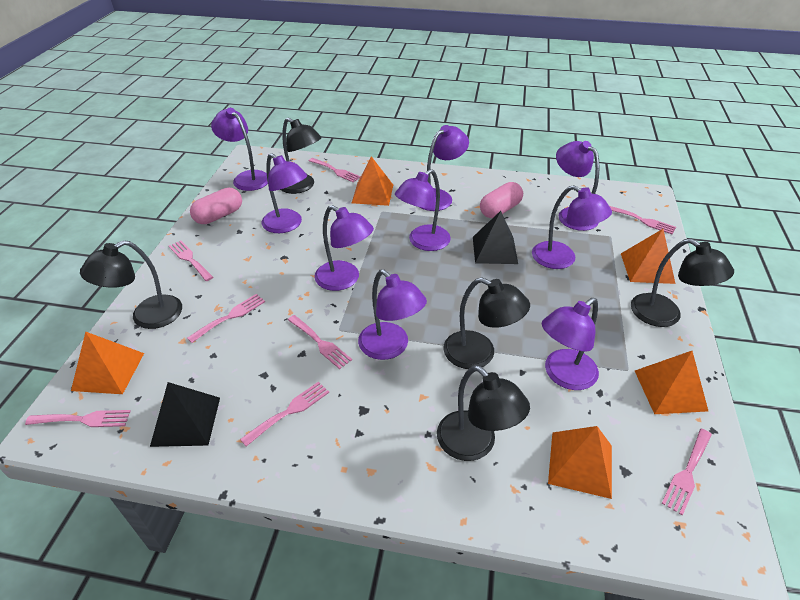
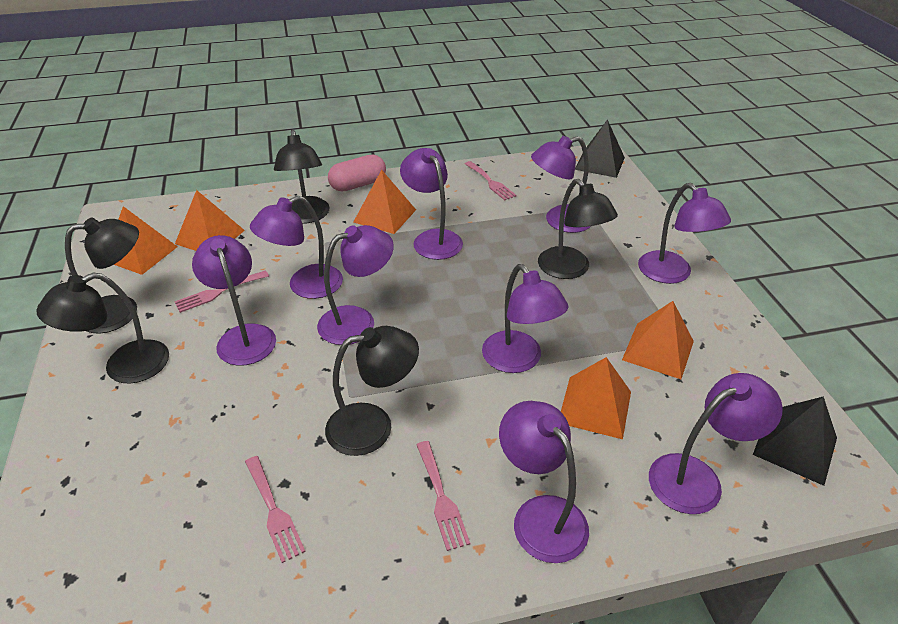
pink capsule: [190,188,242,224] [480,182,523,218] = 2 -> [328,155,386,191] = 1
pink fork: [25,410,131,427] [169,241,213,281] [187,294,265,343] [240,381,329,446] [288,315,352,369] [309,158,361,183] [610,206,676,234] [662,429,712,515] = 8 -> [174,270,269,313] [245,456,306,563] [416,441,470,551] [465,161,517,200] = 4

